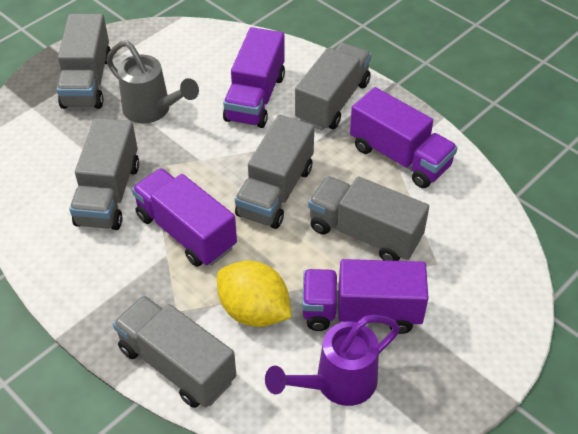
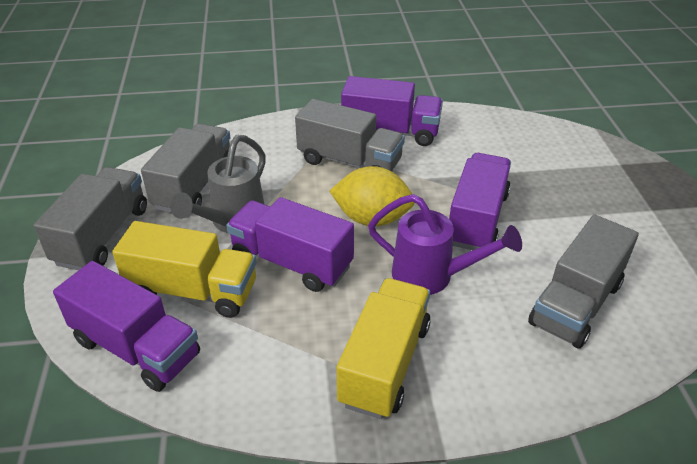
grey truck: [56,14,111,109] [69,118,139,230] [113,295,236,408] [235,115,314,229] [295,42,371,131] [308,176,429,261] = 6 -> [34,167,147,270] [141,123,231,213] [295,99,405,172] [528,215,639,349] = 4
yellow truck: none = 0 -> [112,221,257,318] [337,278,431,419] = 2

